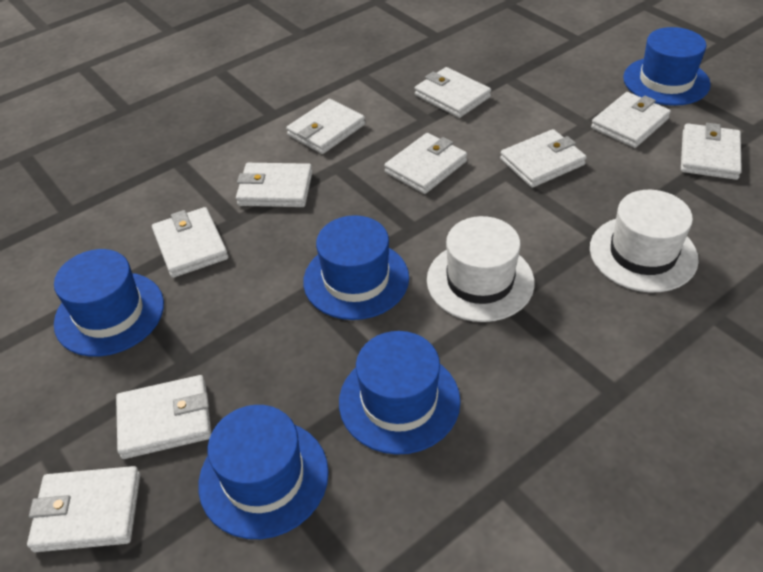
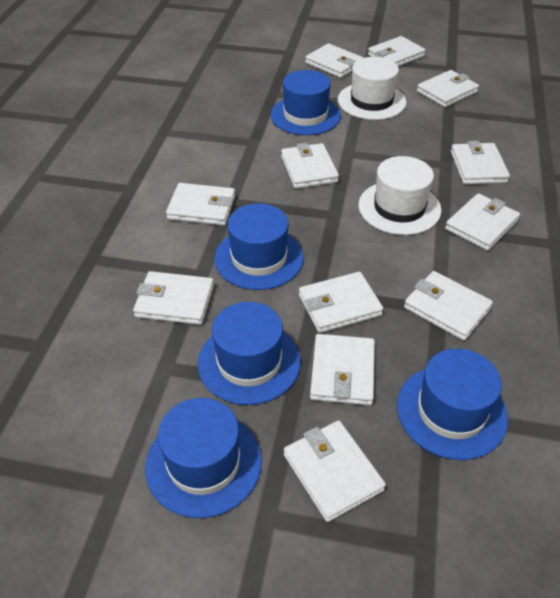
white wallet: [27,466,140,552] [116,375,212,459] [152,207,228,278] [236,163,312,207] [286,99,365,154] [384,133,467,194] [415,67,491,118] [500,129,587,188] [591,92,671,148] [681,123,742,180] = 10 -> [133,271,214,325] [166,183,235,225] [281,143,339,189] [284,420,386,522] [299,272,383,333] [305,43,363,78] [310,334,375,405] [368,36,426,66] [404,271,493,341] [417,70,479,107] [445,193,520,251] [451,141,510,184] = 12

